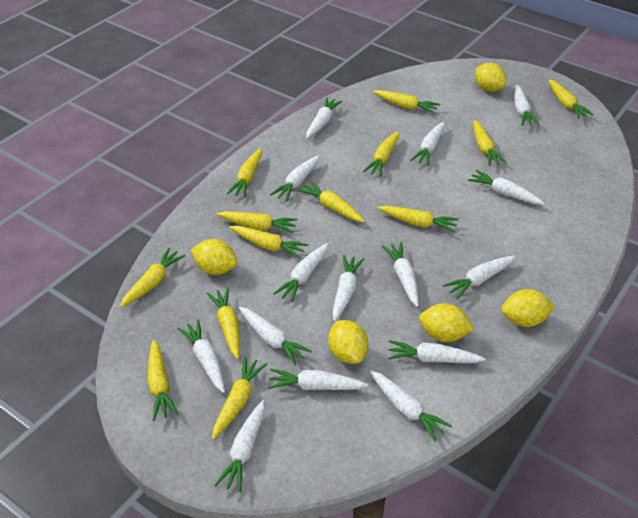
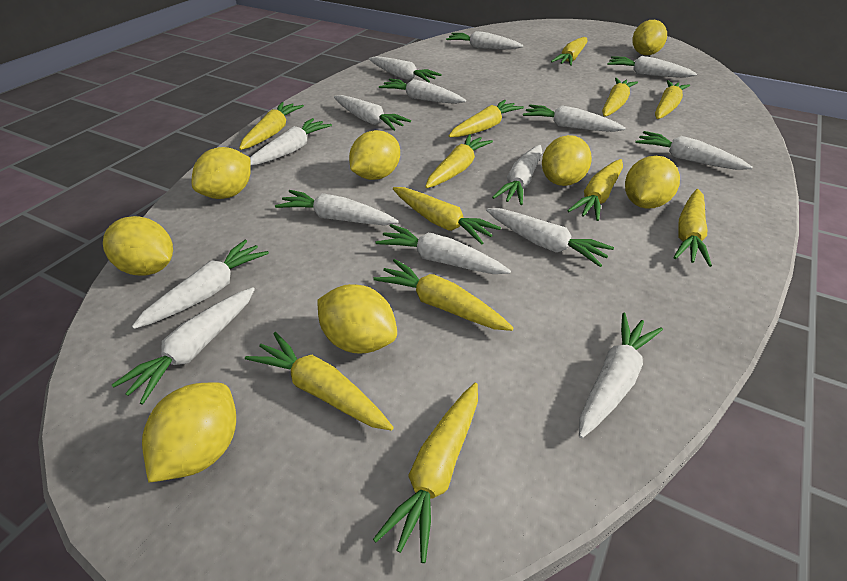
yellow carrot: [120,248,186,307] [147,340,179,421] [207,288,240,359] [212,357,267,439] [216,211,298,233] [227,148,262,198] [229,226,308,259] [298,181,365,222] [363,131,399,177] [373,90,440,114] [377,206,459,233] [473,120,507,166] [548,79,594,119] = 13 -> [239,102,304,150] [245,332,394,431] [373,259,514,331] [373,383,478,563] [393,187,501,245] [425,134,493,188] [449,100,524,137] [551,37,588,66] [567,159,623,221] [602,78,638,117] [655,80,690,119] [673,189,712,267] = 12
yellow lemon: [191,239,237,275] [328,320,368,364] [419,303,474,342] [475,63,506,92] [501,289,555,327] = 5 -> [103,216,173,276] [142,383,236,483] [192,147,251,199] [317,284,397,354] [349,130,400,180] [542,135,592,186] [625,156,680,209] [632,20,667,55] = 8

